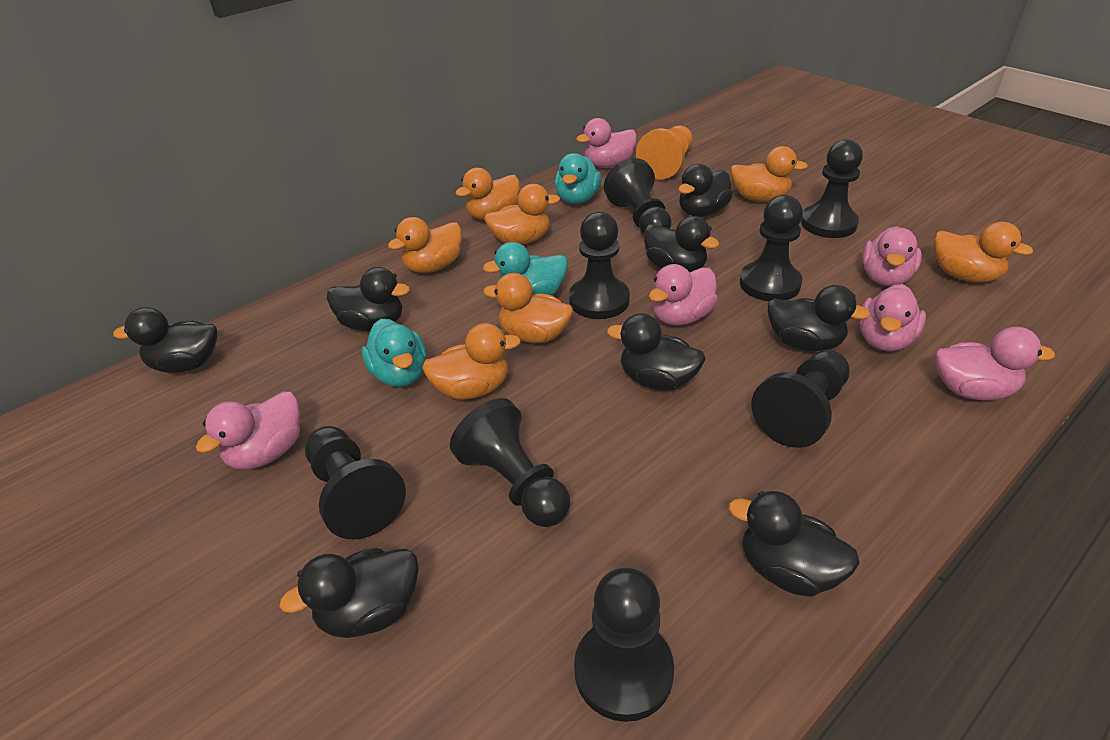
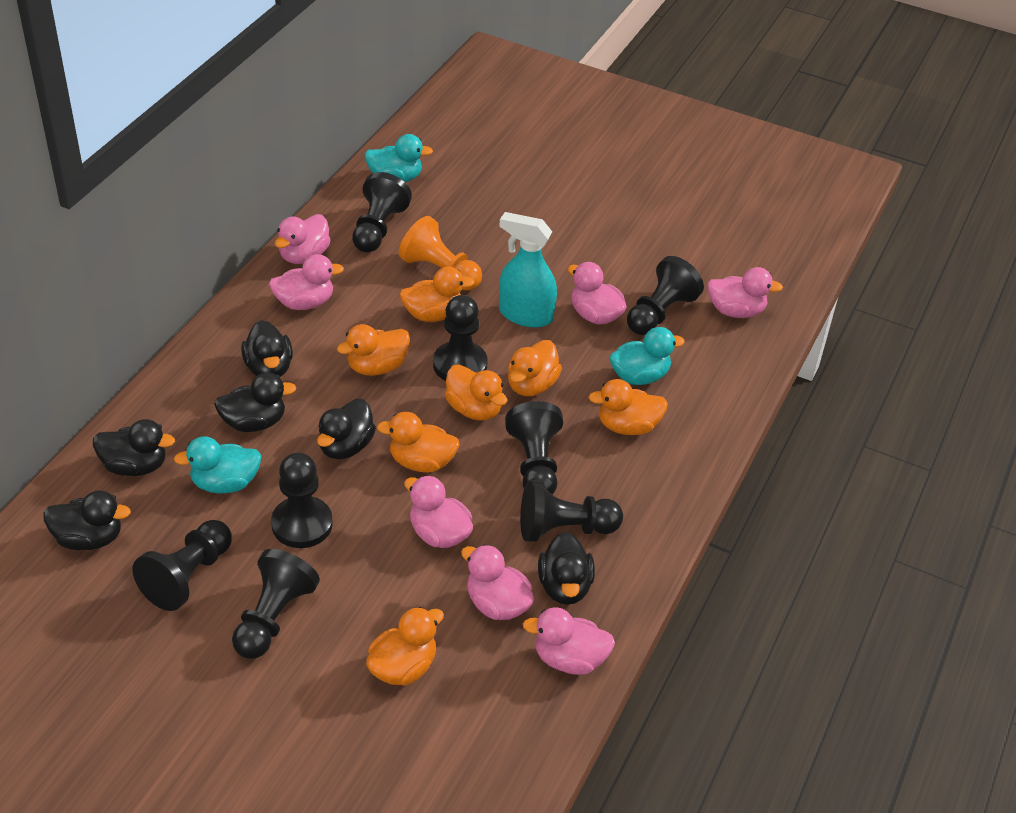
black duck: [113,307,217,373] [279,548,418,638] [327,267,410,331] [607,313,705,391] [644,216,719,272] [678,164,733,217] [729,491,860,597] [768,285,871,351] = 8 -> [43,490,131,550] [93,419,175,476] [214,373,297,432] [241,320,293,377] [317,399,376,459] [538,532,595,605] = 6
pink duck: [196,392,300,469] [576,118,637,168] [649,264,718,326] [858,284,926,352] [862,226,922,286] [935,327,1055,400] = 6 -> [269,254,344,310] [275,214,331,264] [404,475,473,548] [461,544,534,620] [523,607,615,675] [567,262,627,324] [707,267,783,318] = 7
turquoise spray bottle: none = 0 -> [499,212,557,328] = 1

